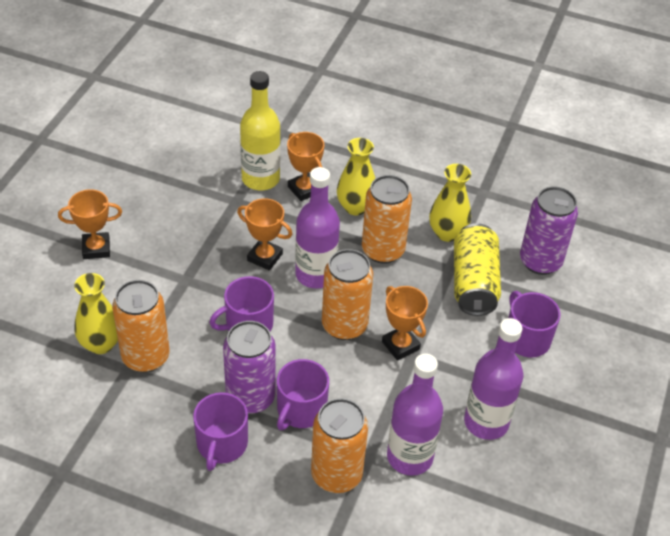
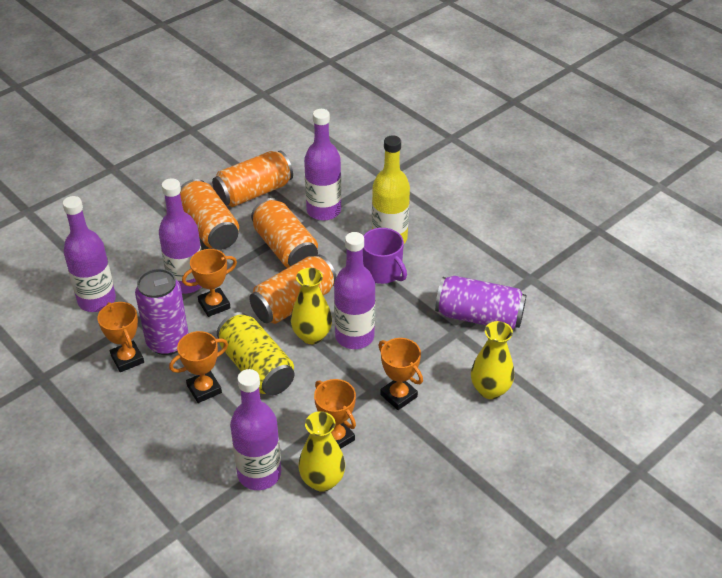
orange trophy: [58,189,122,259] [237,198,292,271] [287,132,324,201] [382,286,428,360] = 4 -> [98,302,144,372] [169,331,228,403] [182,249,237,317] [314,379,356,449] [378,338,423,410] = 5
purple bottle: [295,167,340,288] [387,354,443,476] [464,318,523,440] = 3 -> [63,196,116,312] [159,178,201,294] [230,369,281,490] [304,109,341,221] [334,232,375,349] = 5
purple mug: [193,392,248,471] [209,276,274,332] [277,359,329,430] [508,291,560,357] = 4 -> [363,228,407,284] = 1

